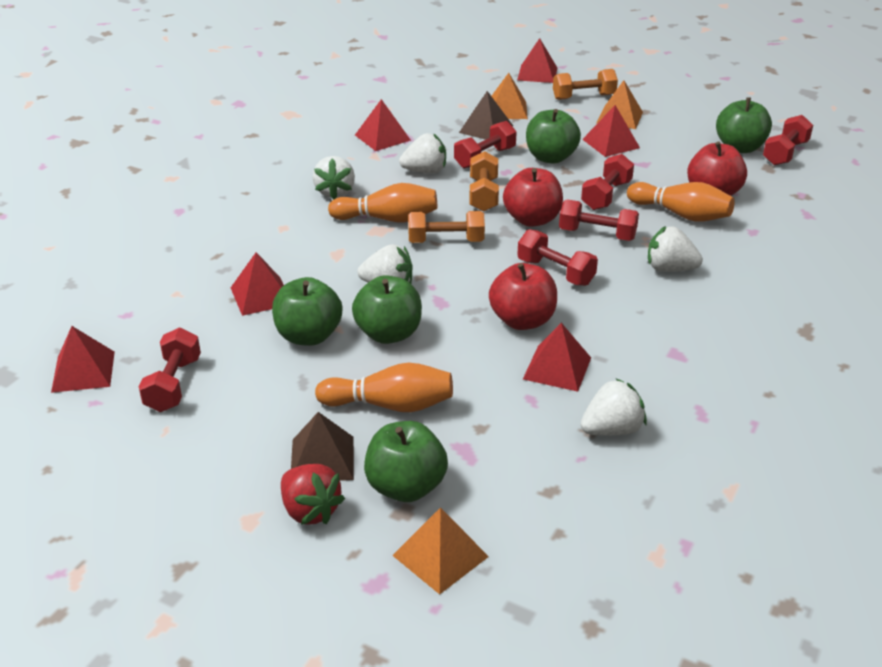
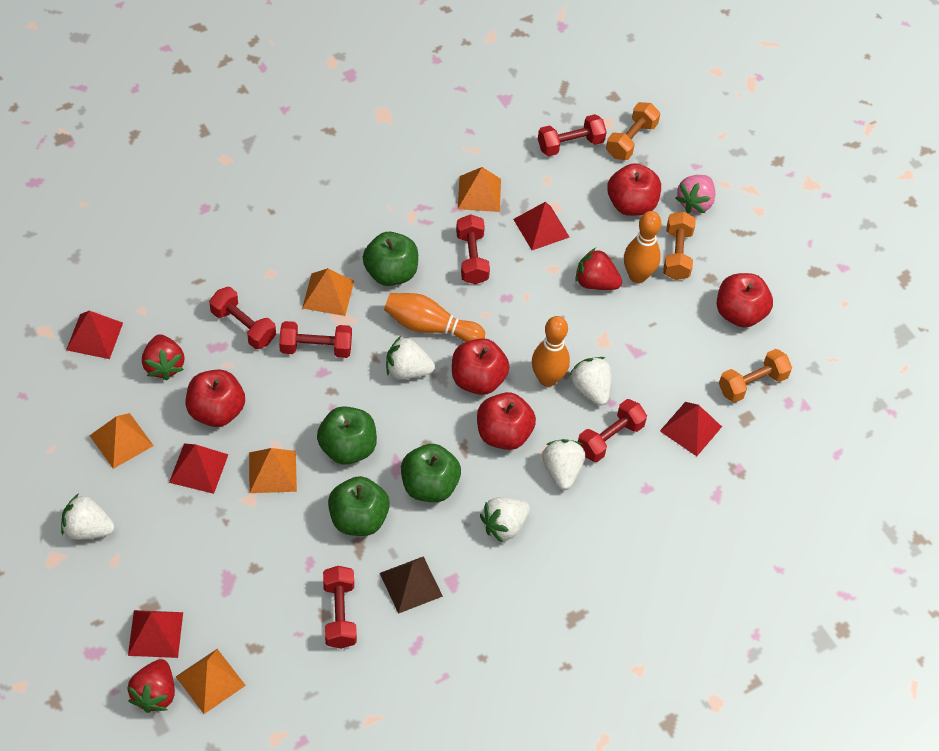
brown pyramid: [291,412,354,481] [459,91,513,140] = 2 -> [380,556,443,614] = 1
green apple: [272,277,342,346] [352,275,422,344] [364,421,448,502] [526,109,581,164] [716,97,772,153] = 5 -> [317,406,377,465] [328,476,390,536] [363,232,418,286] [401,444,461,502] = 4
orange pyramid: [392,507,489,594] [492,73,528,119] [596,80,643,129] = 3 -> [89,413,154,469] [176,649,246,714] [249,448,297,493] [302,268,354,316] [458,167,501,212] = 5
pink strawberry: none = 0 -> [675,175,715,213] = 1
red apple: [489,263,557,330] [503,168,563,227] [687,142,747,196] = 3 -> [186,369,245,427] [452,338,509,395] [477,392,536,450] [607,163,661,216] [717,273,773,327] = 5
red pyramid: [51,326,115,393] [231,252,284,316] [355,99,411,151] [517,38,557,83] [523,323,591,392] [582,105,640,157] = 6 -> [66,311,123,359] [128,610,183,658] [169,444,229,494] [513,202,570,250] [660,402,722,456] = 5
red strawberry: [281,464,345,525] = 1 -> [128,659,175,713] [142,334,184,381] [575,248,622,290] = 3

